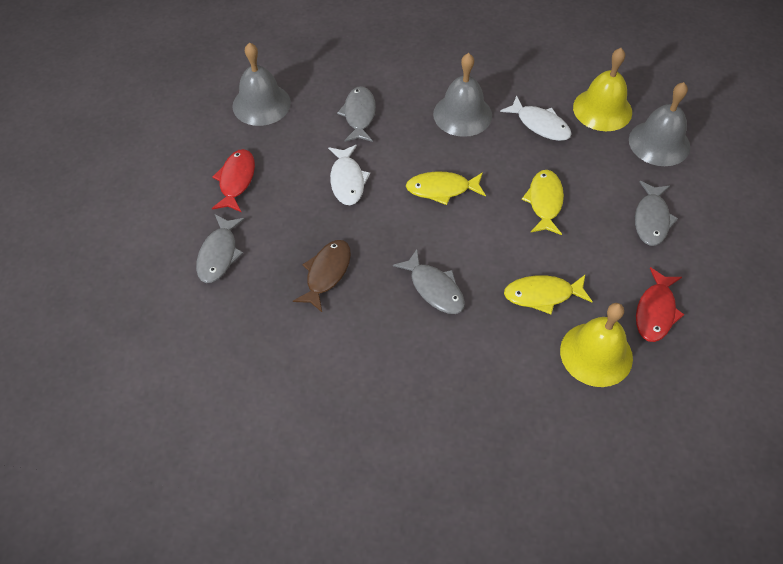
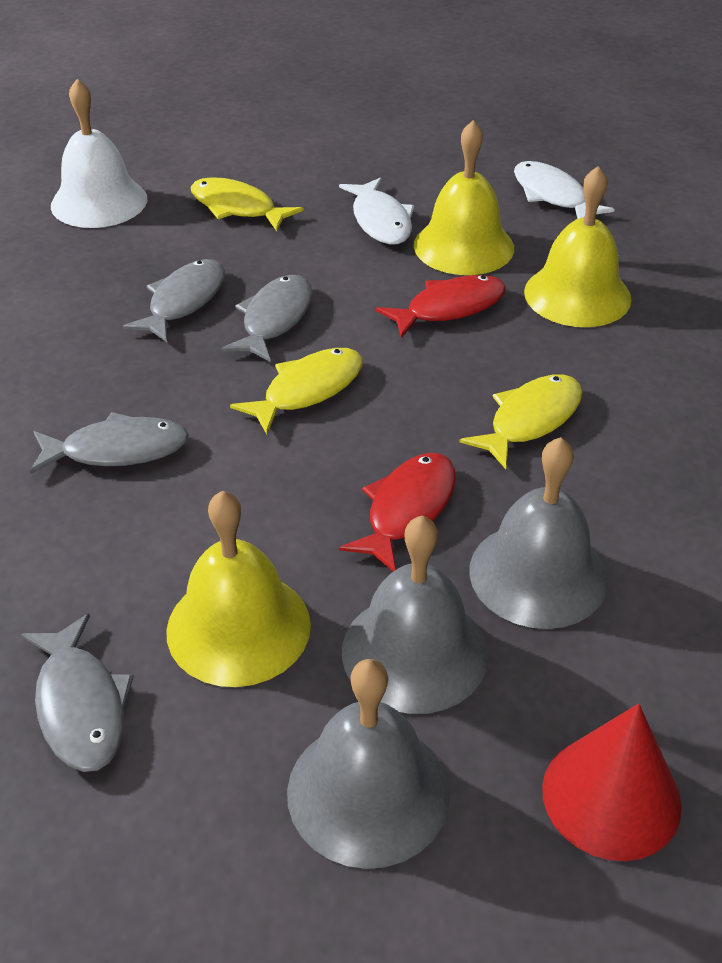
brown fish: [293,240,351,312] = 1 -> none = 0
red cone: none = 0 -> [542,703,682,861] = 1
white bell: none = 0 -> [51,79,147,228] = 1
yellow bell: [560,303,633,387] [573,48,632,131] = 2 -> [166,491,311,687] [414,120,514,275] [524,166,632,327] = 3

